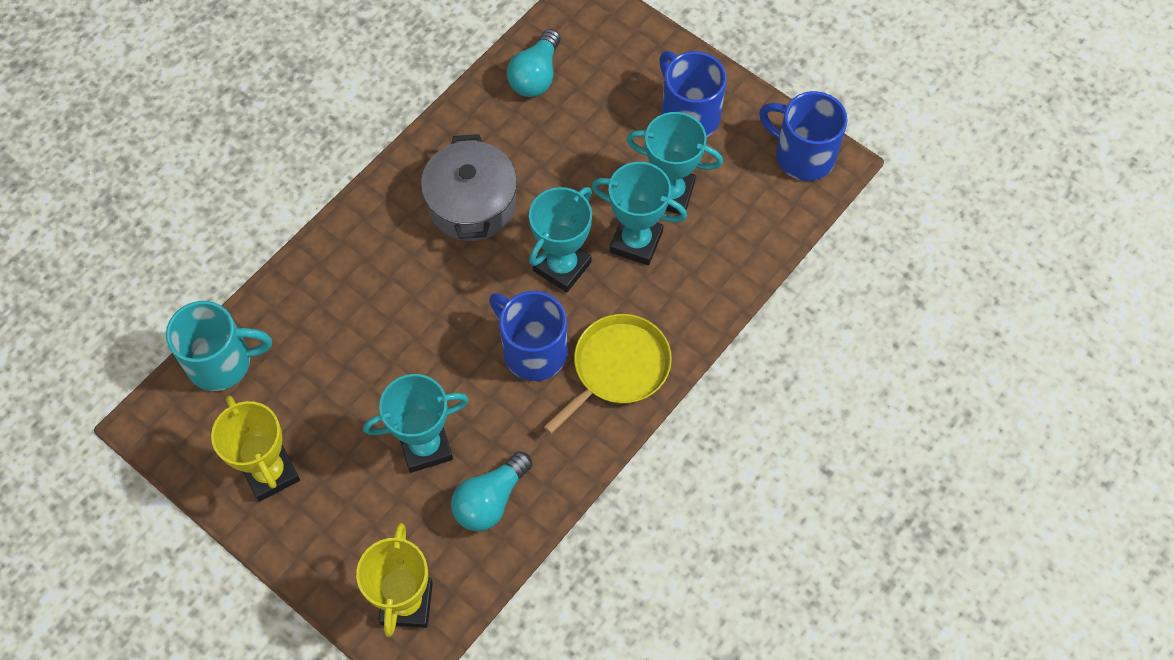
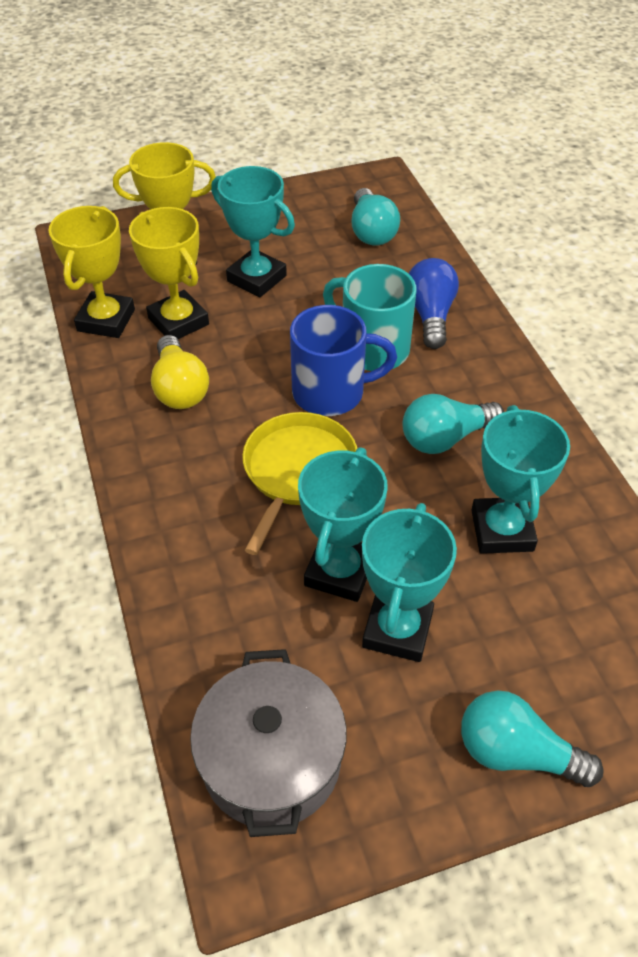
blue light bulb: none = 0 -> [409,258,459,349] = 1
blue mug: [489,291,567,381] [659,51,727,137] [759,91,848,181] = 3 -> [290,305,397,416] = 1
turquoise light bulb: [451,451,532,531] [507,29,560,97] = 2 -> [351,188,400,246] [403,394,504,454] [461,690,604,787] = 3
yellow light bulb: none = 0 -> [151,335,209,409] = 1
yellow trophy: [211,395,300,502] [356,523,433,637] = 2 -> [49,206,135,338] [113,142,216,265] [129,207,209,339] = 3

